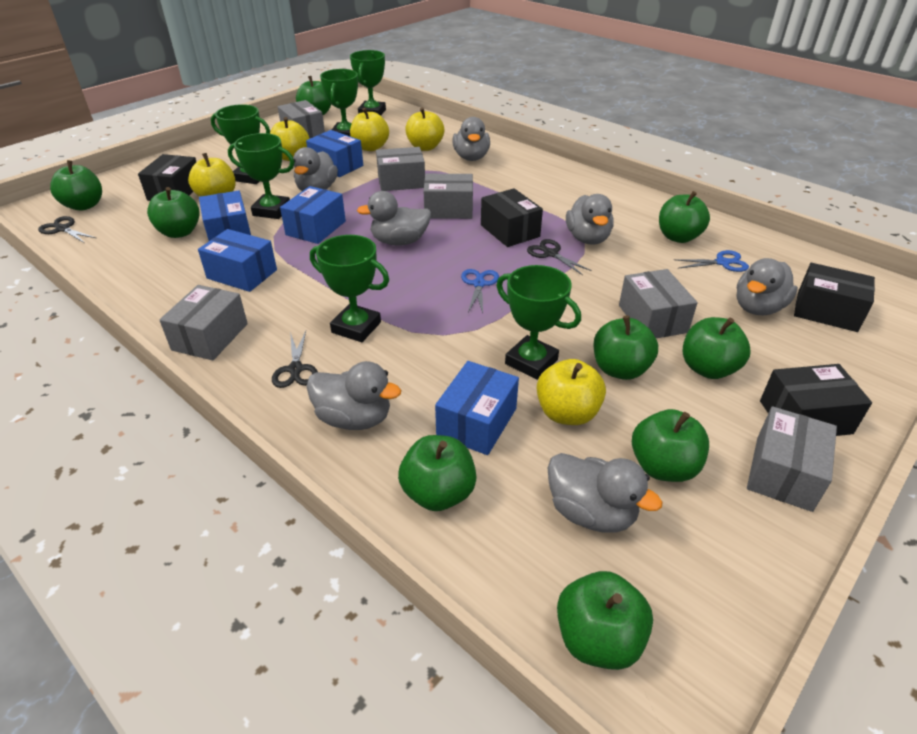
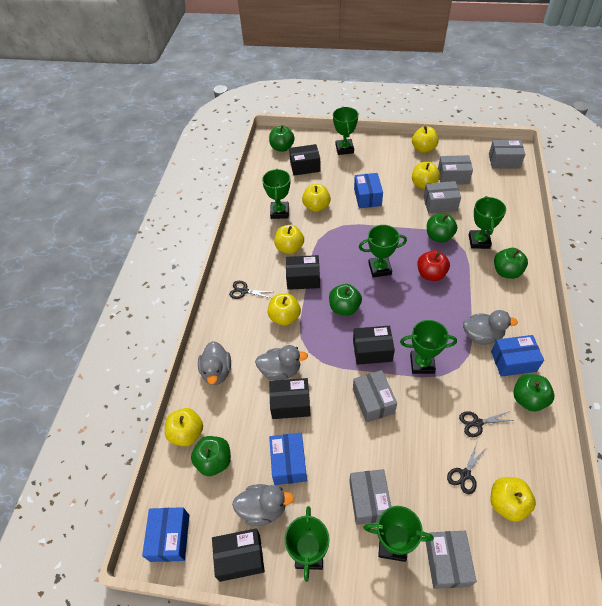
black box: [138,154,196,201] [481,188,543,247] [760,364,872,436] [794,263,875,332] = 4 -> [212,528,265,582] [269,378,311,419] [286,255,320,290] [289,144,321,176] [353,326,395,365] = 5
blue box: [198,229,277,292] [199,191,251,241] [280,186,346,244] [306,130,363,177] [435,361,519,455] = 5 -> [142,507,189,562] [269,433,307,485] [354,173,383,208] [491,335,544,377] = 4
blue scissors: [461,269,499,313] [674,250,749,272] = 2 -> none = 0
green apple: [50,160,102,211] [147,187,200,238] [296,76,331,115] [398,435,477,511] [557,571,653,670] [593,315,658,380] [632,409,709,482] [659,191,710,243] [683,317,751,379] = 9 -> [191,436,231,476] [269,125,295,152] [329,284,362,316] [427,213,457,243] [494,248,528,279] [513,374,554,411] = 6
green trophy: [211,104,270,184] [228,133,295,219] [310,235,389,342] [320,69,358,137] [350,50,386,116] [496,265,581,380] = 6 -> [262,169,290,219] [284,506,330,582] [333,107,358,155] [359,225,407,277] [363,506,434,562] [400,320,457,374] [469,196,506,249] = 7
grey duck: [293,147,338,191] [306,361,401,430] [357,191,431,246] [452,117,490,161] [548,453,663,533] [566,194,614,245] [736,258,798,316] = 7 -> [198,341,231,385] [232,484,294,526] [255,345,308,381] [463,310,518,345] = 4
red apple: none = 0 -> [417,250,450,281] = 1
yellow apple: [188,153,235,197] [270,117,310,161] [350,108,389,151] [405,107,444,151] [537,359,606,425] = 5 -> [165,408,203,446] [267,294,301,326] [274,225,304,254] [302,184,331,212] [412,126,439,153] [412,162,440,189] [491,477,536,522] = 7

